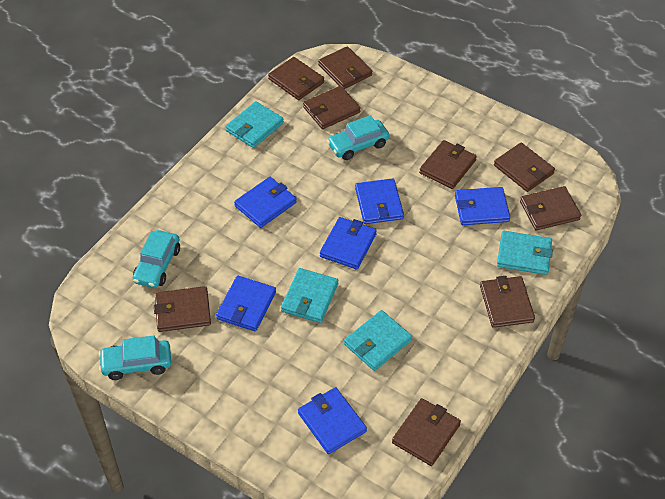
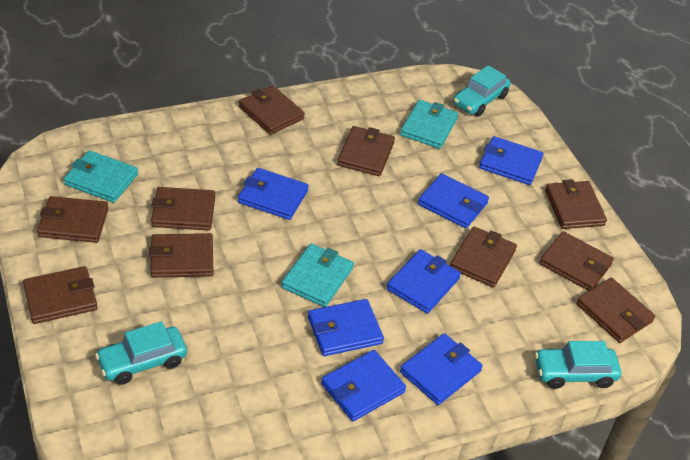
blue wallet: [216,276,276,331] [234,177,297,228] [298,387,367,454] [320,217,377,270] [355,178,404,224] [455,187,510,225] = 6 -> [238,168,309,220] [308,299,384,356] [321,350,406,421] [387,249,461,313] [400,333,483,405] [418,173,489,229] [479,136,543,185] = 7
brown wallet: [154,286,211,332] [268,57,324,100] [303,86,360,129] [318,46,372,89] [392,398,461,466] [419,140,477,189] [480,276,535,328] [494,143,555,192] [520,186,581,230] = 9 -> [23,266,97,324] [37,196,108,243] [149,233,213,278] [151,187,215,231] [239,85,305,135] [337,126,395,176] [450,227,517,287] [539,231,614,291] [545,179,607,229] [576,278,655,343] = 10
turquoise wallet: [225,101,284,148] [281,268,338,323] [344,310,412,371] [497,231,553,275] = 4 -> [64,150,138,203] [281,244,354,307] [400,100,458,149] = 3

